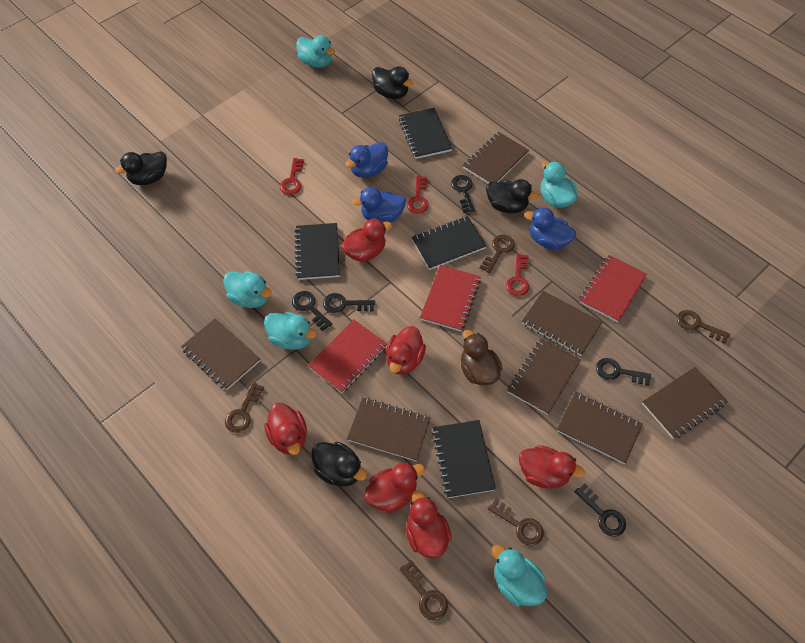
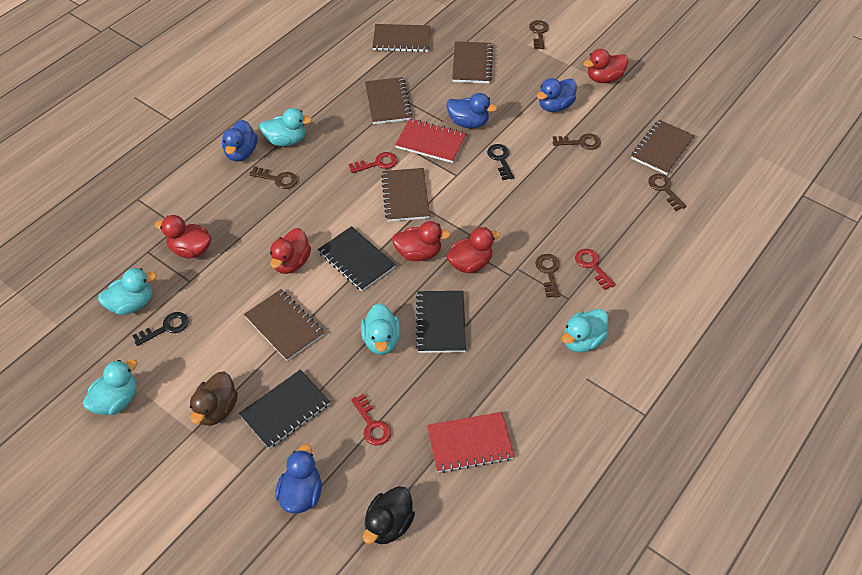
black duck: [115,151,167,185] [311,442,367,486] [372,66,413,99] [486,179,538,213] = 4 -> [363,486,415,544] = 1
black key: [292,291,332,331] [323,293,375,313] [451,175,475,213] [575,483,626,537] [596,358,651,386] = 5 -> [132,312,188,346] [487,144,514,180] = 2
black notebook: [295,223,340,280] [399,108,452,159] [411,216,487,270] [432,420,496,498] = 4 -> [239,370,330,449] [318,226,396,291] [416,291,466,353] = 3
blue duck: [345,142,388,178] [352,188,406,223] [524,207,576,250] = 3 -> [222,120,257,162] [275,444,322,513] [446,93,497,128] [537,78,577,112] = 4
brown notebook: [181,319,260,390] [347,398,431,461] [463,132,529,183] [507,339,581,415] [522,291,602,356] [557,392,643,464] [642,367,728,439] = 7 -> [244,289,324,361] [365,77,412,124] [372,24,430,52] [381,168,430,222] [452,41,493,83] [631,120,695,175] = 6
red duck: [264,403,307,455] [341,219,392,262] [364,462,425,513] [386,326,426,375] [406,490,452,558] [519,445,585,489] = 6 -> [155,215,211,258] [270,228,311,274] [392,221,451,261] [447,227,500,273] [584,49,628,83] = 5
red notebook: [308,319,387,393] [420,265,481,332] [579,255,647,322] = 3 -> [395,118,467,163] [427,412,515,473] = 2

